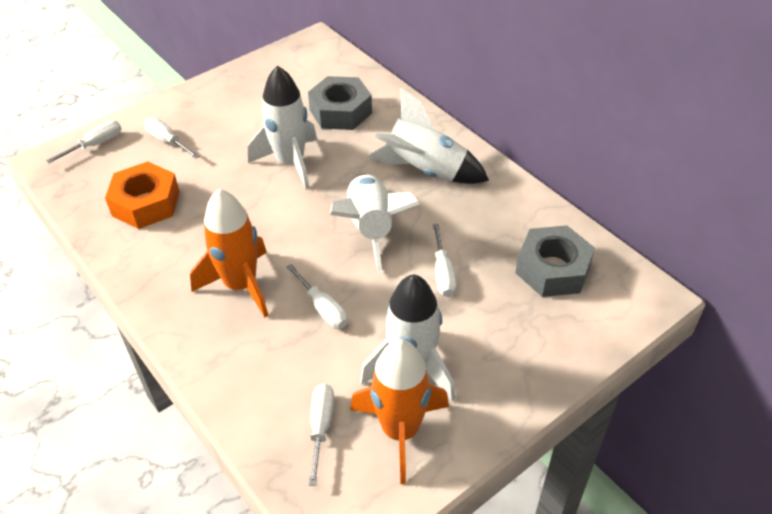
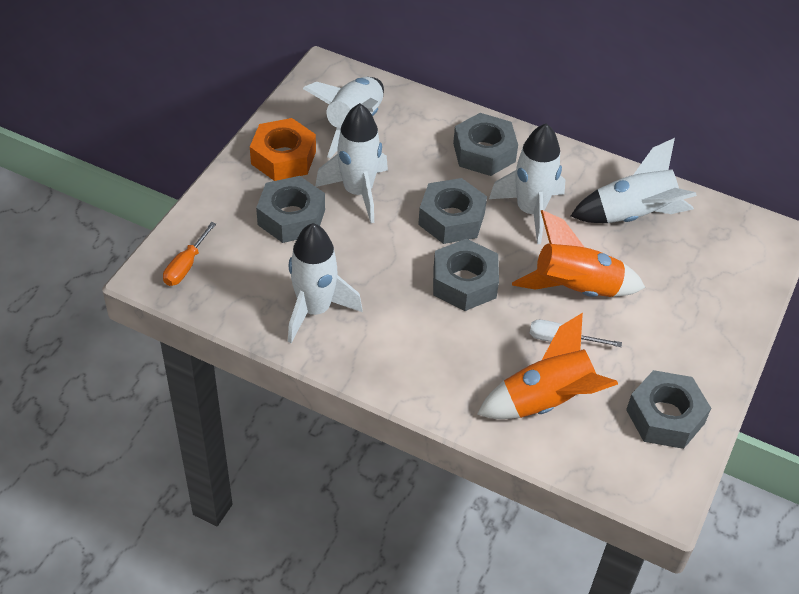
grey nut: [308,76,372,130] [516,225,595,297] = 2 -> [256,176,325,243] [418,178,487,244] [433,239,499,311] [453,113,518,176] [626,370,711,449] = 5
orange screwdriver: none = 0 -> [163,222,216,286] = 1
white rocket: [248,66,317,190] [330,174,420,275] [360,274,455,401] [368,88,489,184] = 4 -> [288,223,362,343] [303,77,384,158] [315,103,388,223] [489,123,565,244] [571,138,697,223] = 5
white screwdriver: [46,120,121,164] [144,118,200,159] [287,264,348,329] [309,384,334,486] [433,224,457,297] = 5 -> [530,320,622,347] = 1

